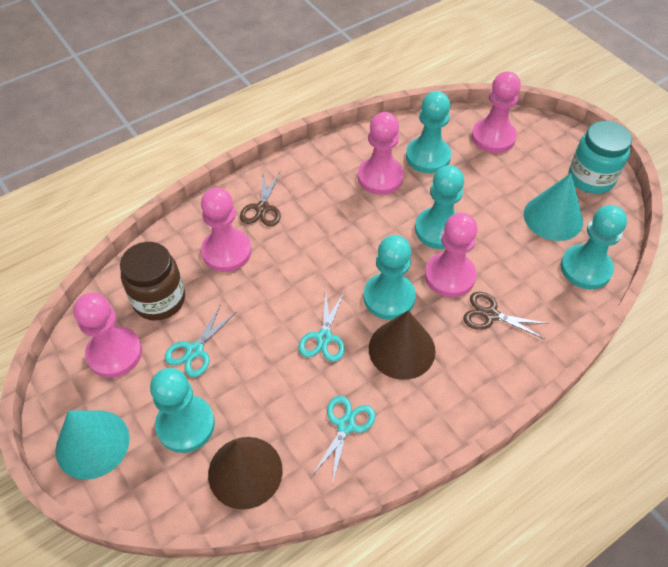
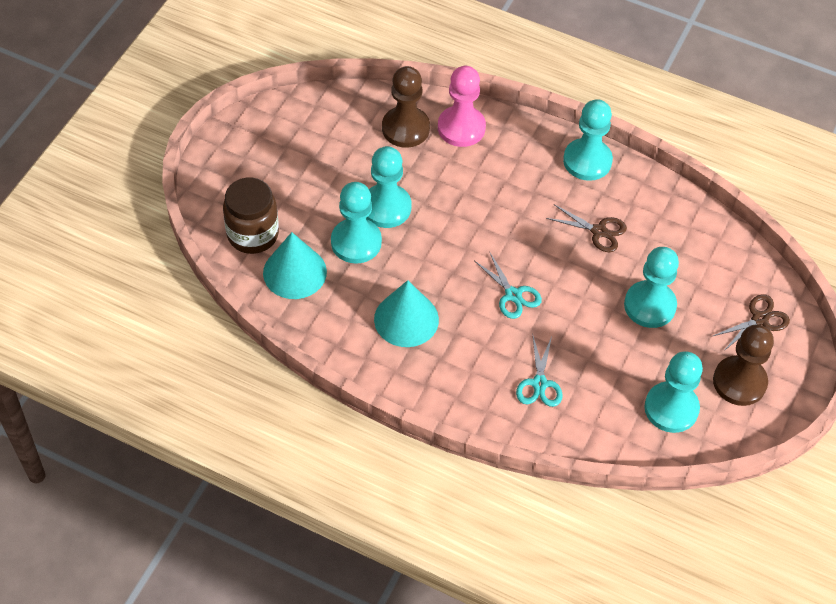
brown cone: [208,437,283,510] [369,311,436,380] = 2 -> none = 0
brown pawn: none = 0 -> [382,66,430,148] [713,324,774,406] = 2
pink pawn: [74,293,142,378] [201,188,252,272] [358,112,404,195] [425,213,478,297] [472,71,521,153] = 5 -> [438,66,486,147] = 1
turquoise jar: [569,121,632,194] = 1 -> none = 0
turquoise scissors: [165,304,236,377] [298,292,345,362] [312,396,375,485] = 3 -> [475,253,542,319] [516,336,563,407] = 2

